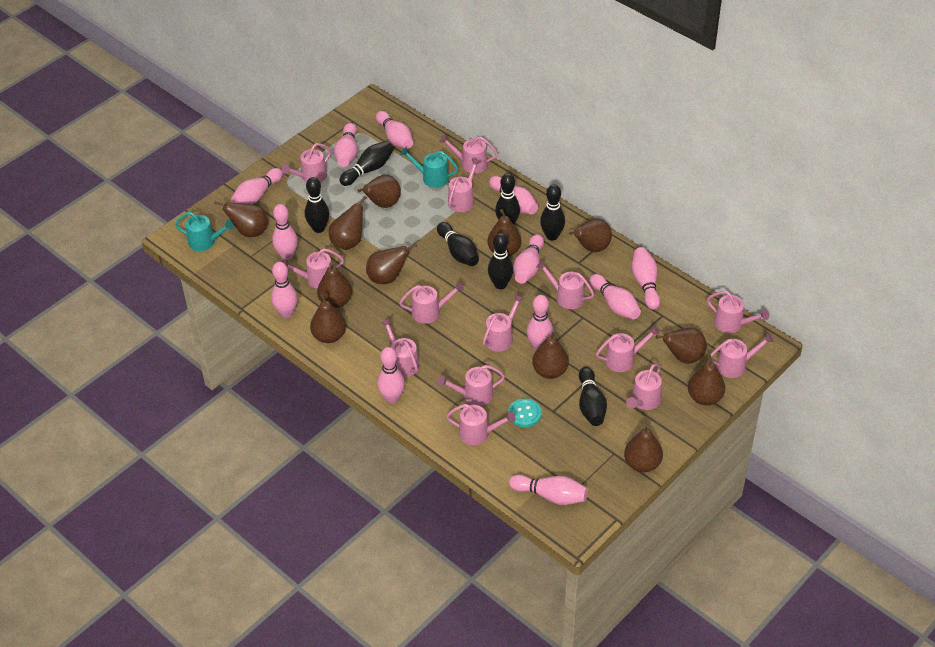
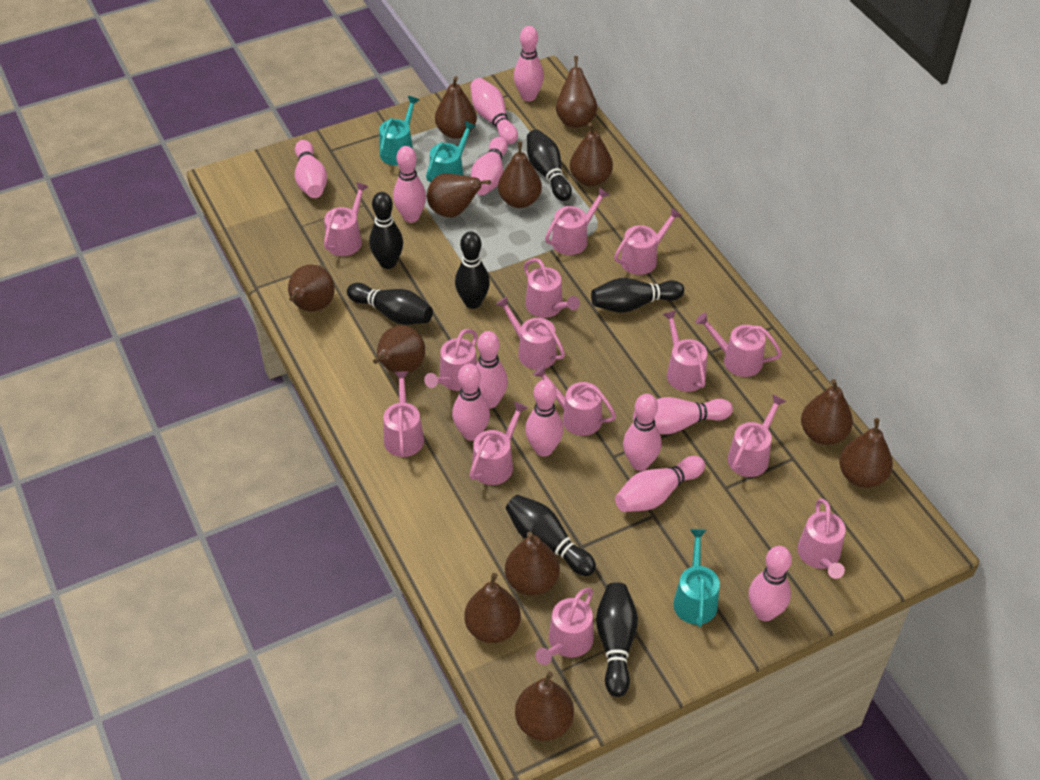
turquoise button: [508,398,542,427] = 1 -> none = 0
turquoise watering can: [175,212,234,251] [400,147,458,188] = 2 -> [379,96,419,165] [426,121,476,183] [673,529,720,627] = 3

